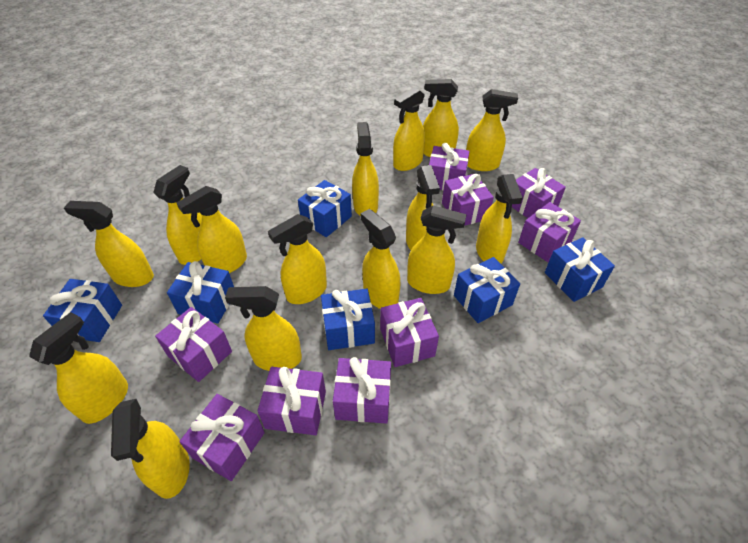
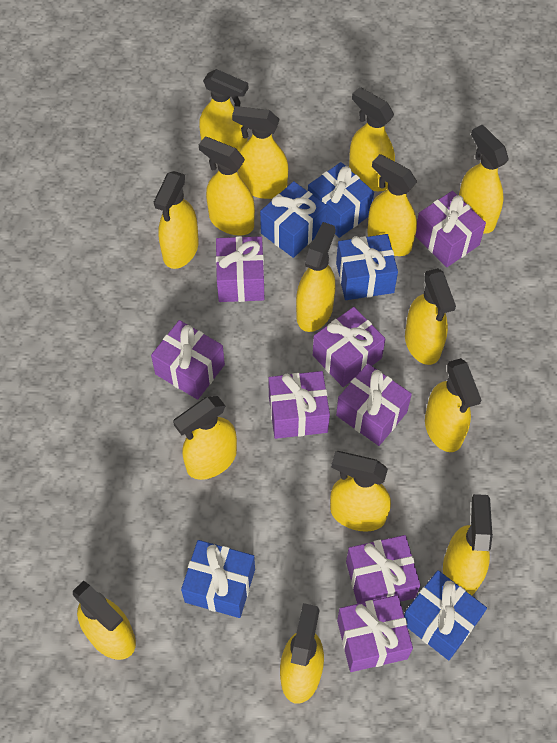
blue gift: [43,279,122,342] [167,261,234,324] [298,180,352,237] [321,289,375,350] [454,257,520,323] [545,237,615,302] = 6 -> [181,540,255,618] [260,181,327,258] [308,162,374,238] [336,234,398,300] [404,570,487,660] = 5
purple gift: [155,307,232,382] [179,394,265,481] [257,367,326,435] [333,357,391,424] [380,298,439,367] [429,143,470,190] [442,174,494,226] [512,168,566,218] [518,202,581,262] = 9 -> [151,320,225,400] [216,236,264,302] [268,371,330,439] [313,307,385,387] [336,364,412,446] [337,595,413,672] [346,535,420,604] [415,191,486,267] = 8

